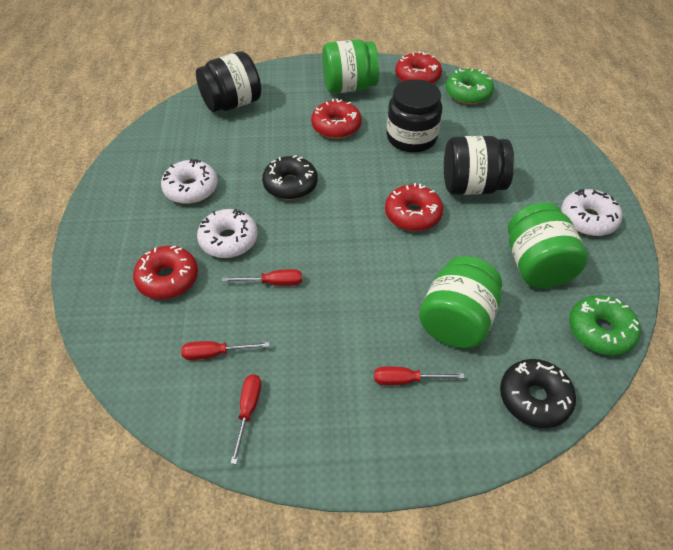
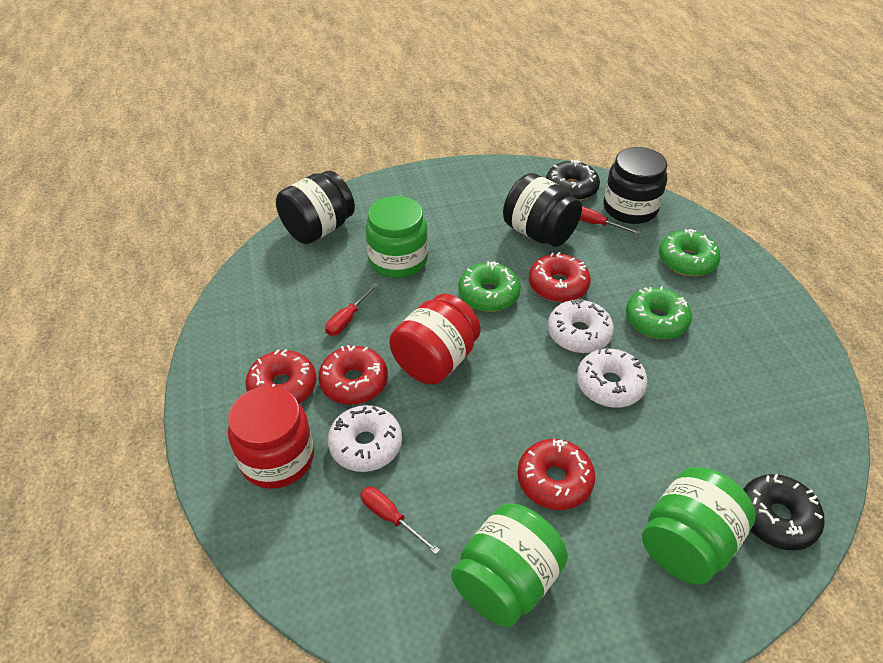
green donut: [446,68,494,104] [569,295,641,356] = 2 -> [458,261,521,312] [626,286,692,339] [659,229,721,276] = 3
red jar: none = 0 -> [228,386,314,489] [389,294,481,385] = 2
red screwdriver: [181,341,270,360] [222,269,302,286] [231,374,261,464] [374,367,465,385] = 4 -> [325,283,378,336] [360,487,440,554] [580,206,641,235] = 3

